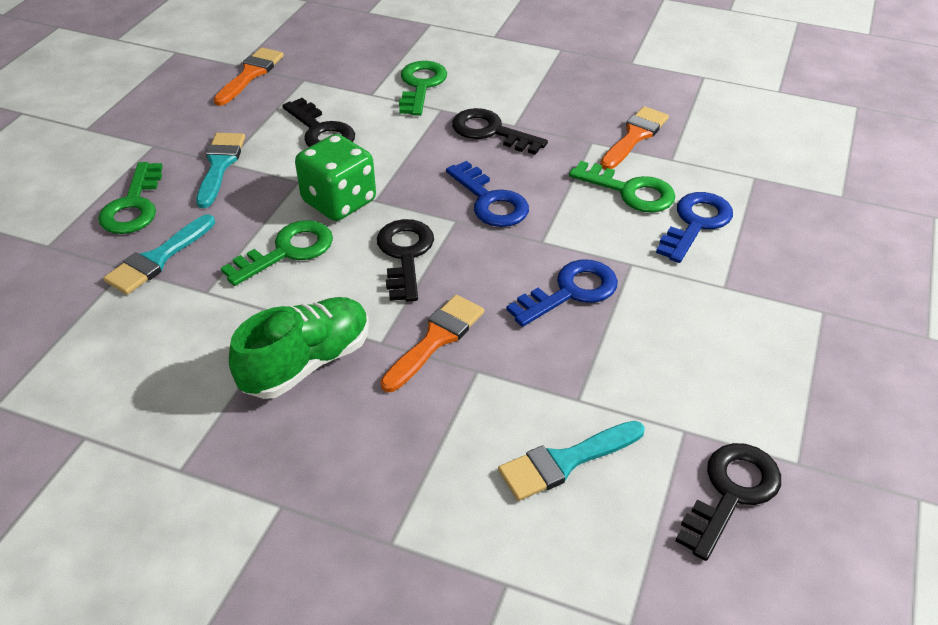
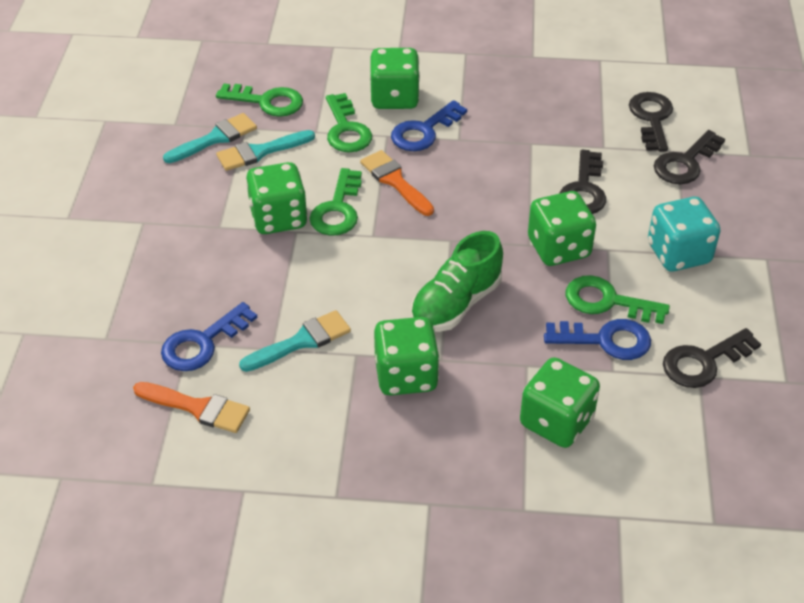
green dice: [295,134,376,221] = 1 -> [246,162,308,234] [369,48,420,109] [374,317,440,396] [520,357,600,448] [528,191,596,266] = 5
orange brush: [214,47,284,106] [380,295,484,392] [600,106,669,170] = 3 -> [133,382,250,433] [360,150,434,216] = 2
turquoise dice: none = 0 -> [648,197,720,272] = 1

